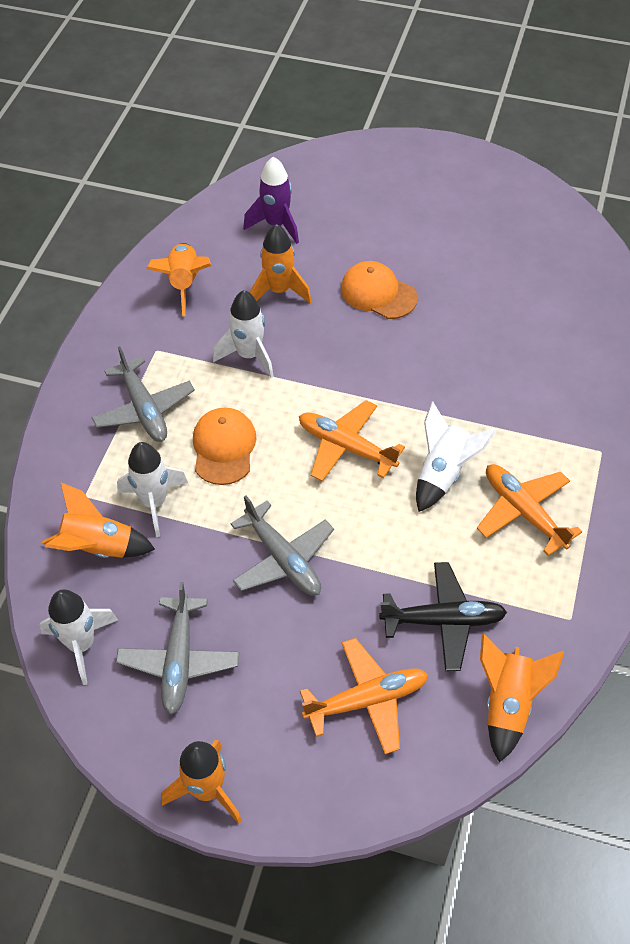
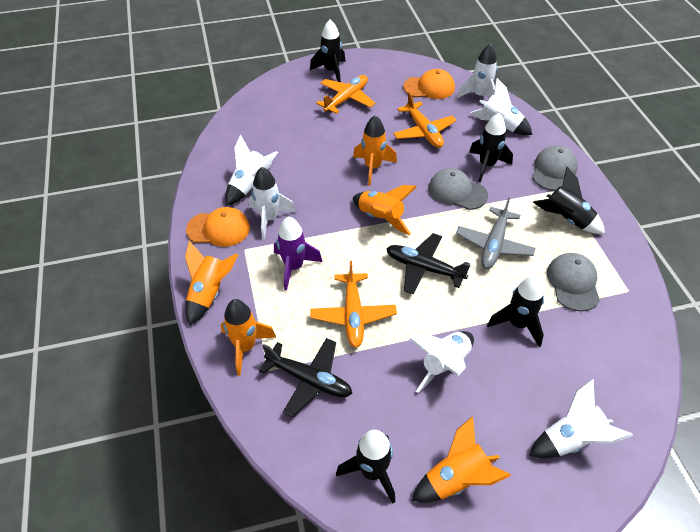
black plane: [379,562,507,671] = 1 -> [259,338,352,417] [386,233,470,294] = 2
black rocket: none = 0 -> [310,20,346,82] [336,430,395,504] [469,113,513,182] [487,275,544,347] [533,167,605,234] = 5
grey cap: none = 0 -> [429,168,488,210] [532,146,578,191] [547,253,600,311] = 3
grey plane: [92,346,195,442] [116,582,239,715] [230,495,334,596] = 3 -> [456,197,536,269] = 1
white rocket: [40,589,118,685] [117,442,188,537] [213,290,274,378] [416,401,497,512] = 4 -> [225,135,278,206] [249,167,296,240] [409,331,474,393] [457,44,497,99] [471,78,532,135] [529,379,633,458] = 6

